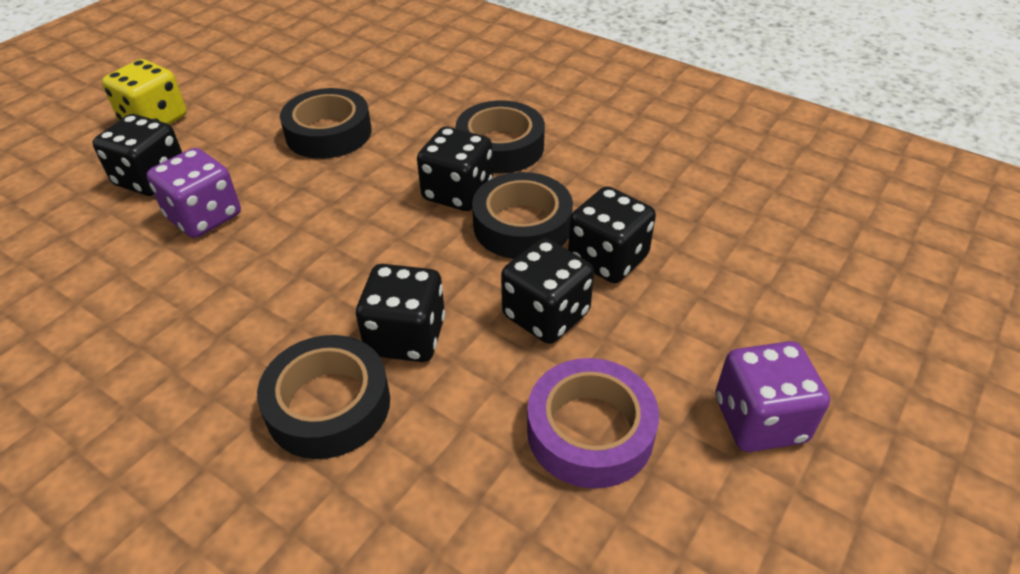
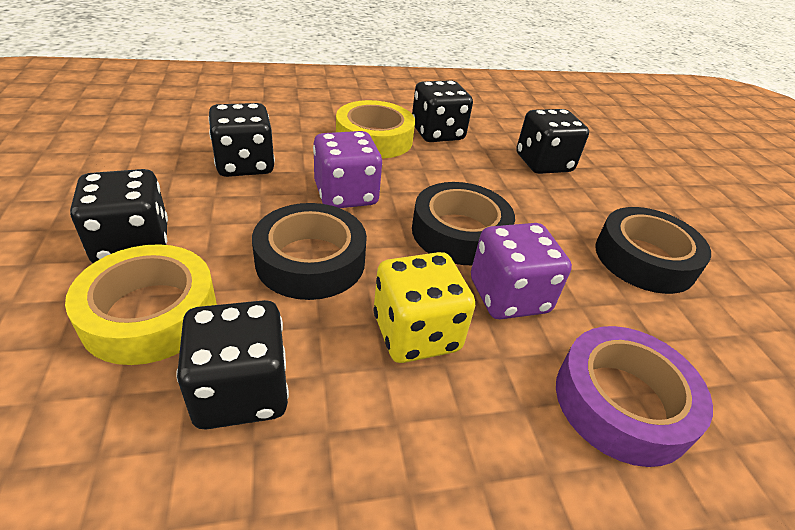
black tape: [257,335,390,459] [280,88,372,159] [455,100,545,174] [472,172,573,259] = 4 -> [252,203,367,300] [412,182,515,265] [595,207,711,294] = 3
yellow tape: none = 0 -> [65,244,217,365] [336,100,415,158] = 2

